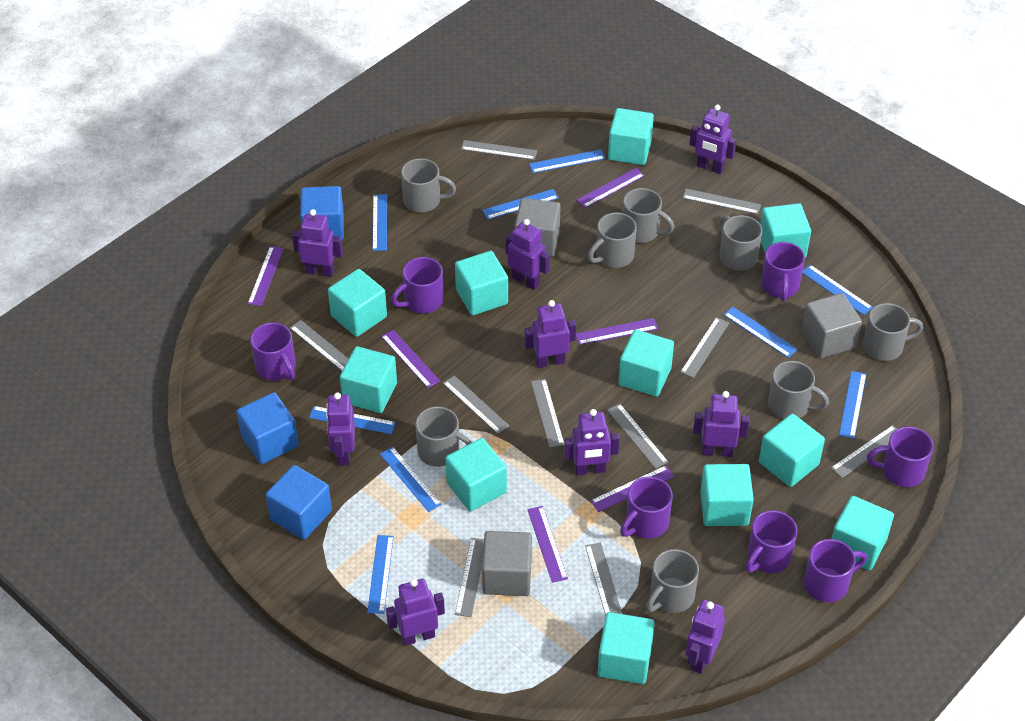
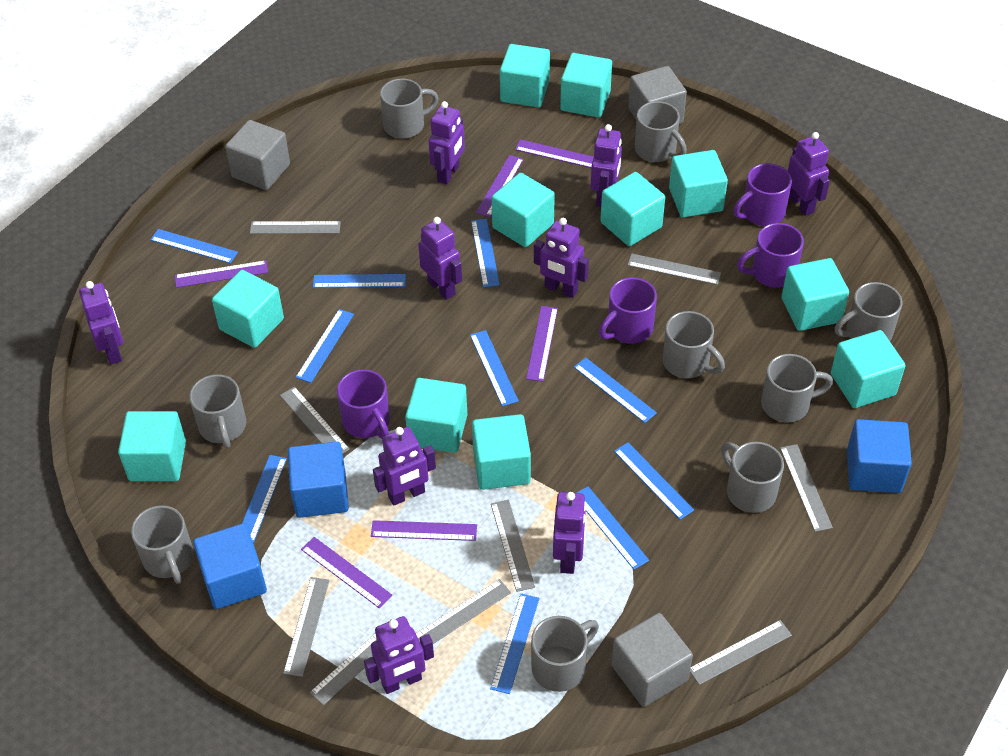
blue ruler: [309,406,396,434] [367,535,394,614] [372,194,387,251] [380,447,442,512] [482,189,559,220] [529,149,605,173] [724,307,798,358] [802,265,873,315] [839,371,866,438] = 9 -> [150,229,238,264] [242,455,287,543] [296,309,354,383] [313,274,406,288] [470,330,519,406] [471,219,500,287] [490,593,540,694] [574,358,657,423] [577,486,649,570] [614,442,694,520] = 10
grey mug: [401,158,456,212] [415,406,472,467] [588,212,637,268] [622,188,675,243] [646,549,699,613] [719,215,762,271] [768,361,829,419] [863,303,923,361] = 8 -> [131,505,194,584] [189,374,246,448] [380,79,439,139] [531,616,599,692] [635,101,687,162] [662,311,725,378] [721,442,784,513] [761,354,833,422] [835,282,902,341] = 9
grey ruler: [290,320,348,371] [443,375,509,434] [455,538,484,617] [461,140,537,160] [531,379,565,447] [585,543,622,616] [607,404,668,469] [680,317,729,378] [683,189,761,214] [831,425,897,478] = 10 -> [250,221,341,234] [280,387,350,453] [283,577,330,677] [310,619,392,705] [416,579,511,644] [491,500,535,592] [628,254,721,285] [690,620,792,685] [780,444,833,532] = 9
purple mug: [250,322,296,381] [391,257,444,314] [620,477,673,538] [746,510,797,573] [761,242,805,301] [804,539,867,603] [867,426,933,487] = 7 -> [337,369,390,439] [599,277,657,344] [733,163,792,226] [737,223,804,288] = 4

